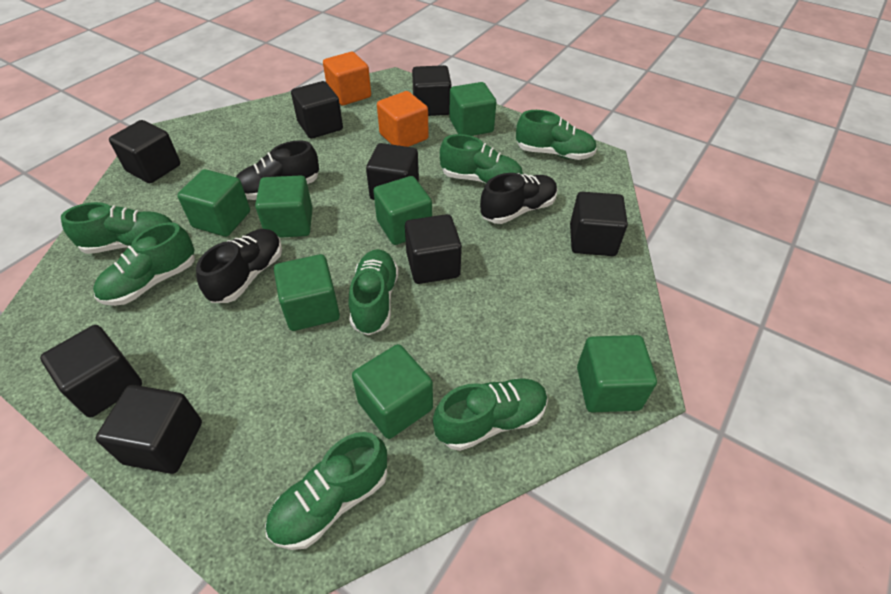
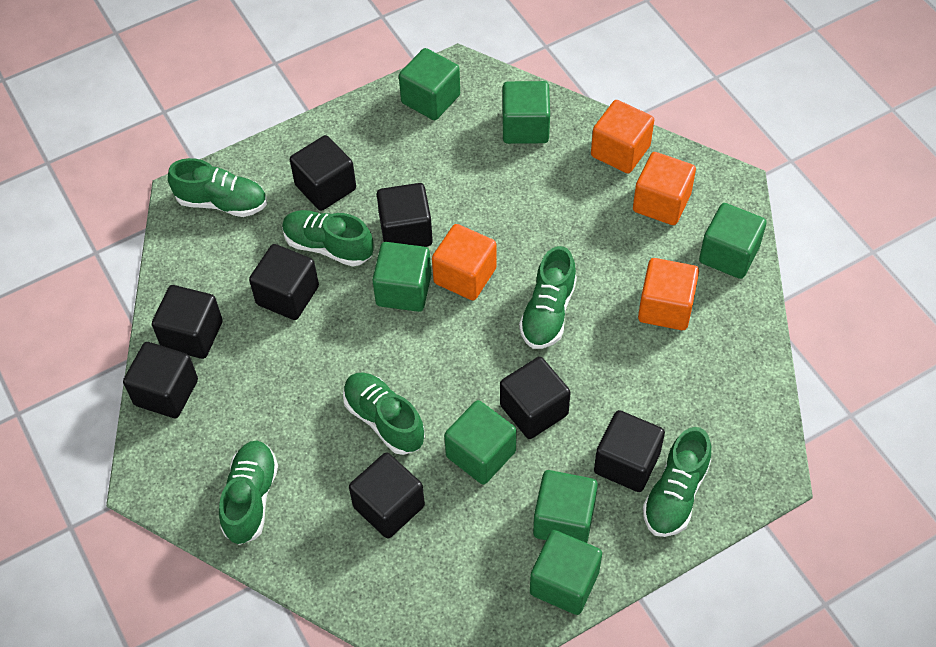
black shoe: [196,229,282,303] [236,140,319,200] [480,173,558,224] = 3 -> none = 0
green shoe: [61,202,172,254] [93,222,195,306] [265,432,387,550] [349,249,399,335] [433,378,548,451] [440,134,523,184] [516,110,597,160] = 7 -> [168,158,267,217] [219,441,278,545] [282,210,374,267] [343,372,425,455] [519,246,577,349] [643,427,711,537] = 6
orange cube: [323,52,371,106] [377,91,429,147] = 2 -> [432,224,497,300] [591,100,654,173] [633,152,696,225] [638,258,699,330] = 4

